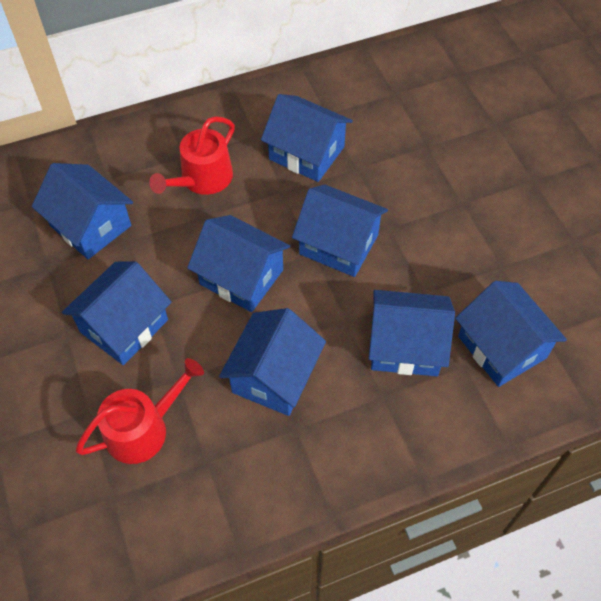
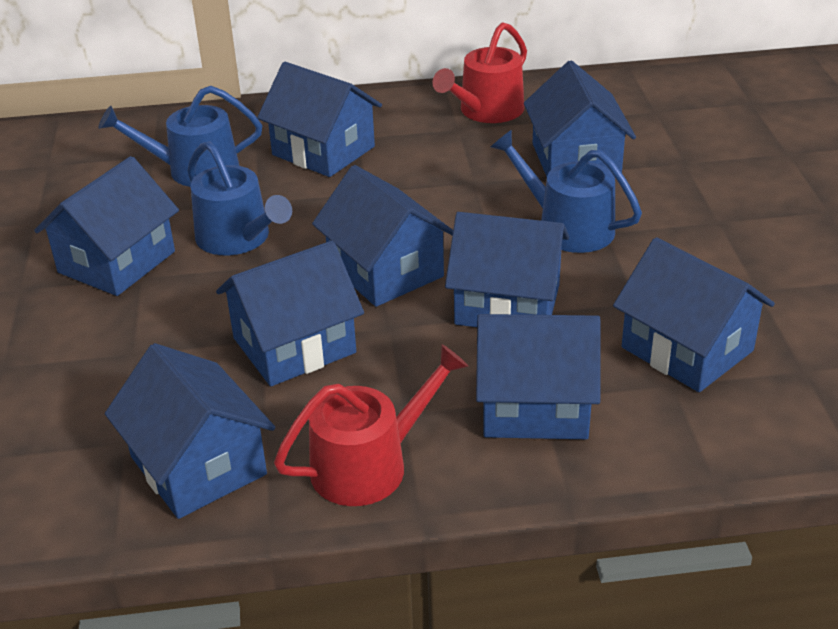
blue house: [32,163,133,259] [62,261,172,365] [187,215,290,312] [219,308,326,416] [261,94,353,182] [292,184,388,277] [369,290,455,376] [455,281,567,387] = 8 -> [34,156,179,296] [105,343,275,519] [216,241,364,386] [257,62,382,177] [312,165,453,307] [445,212,569,327] [476,314,600,439] [524,60,636,177] [613,237,775,392] = 9
blue watering can: none = 0 -> [99,86,262,187] [188,141,292,255] [491,130,642,253] = 3

